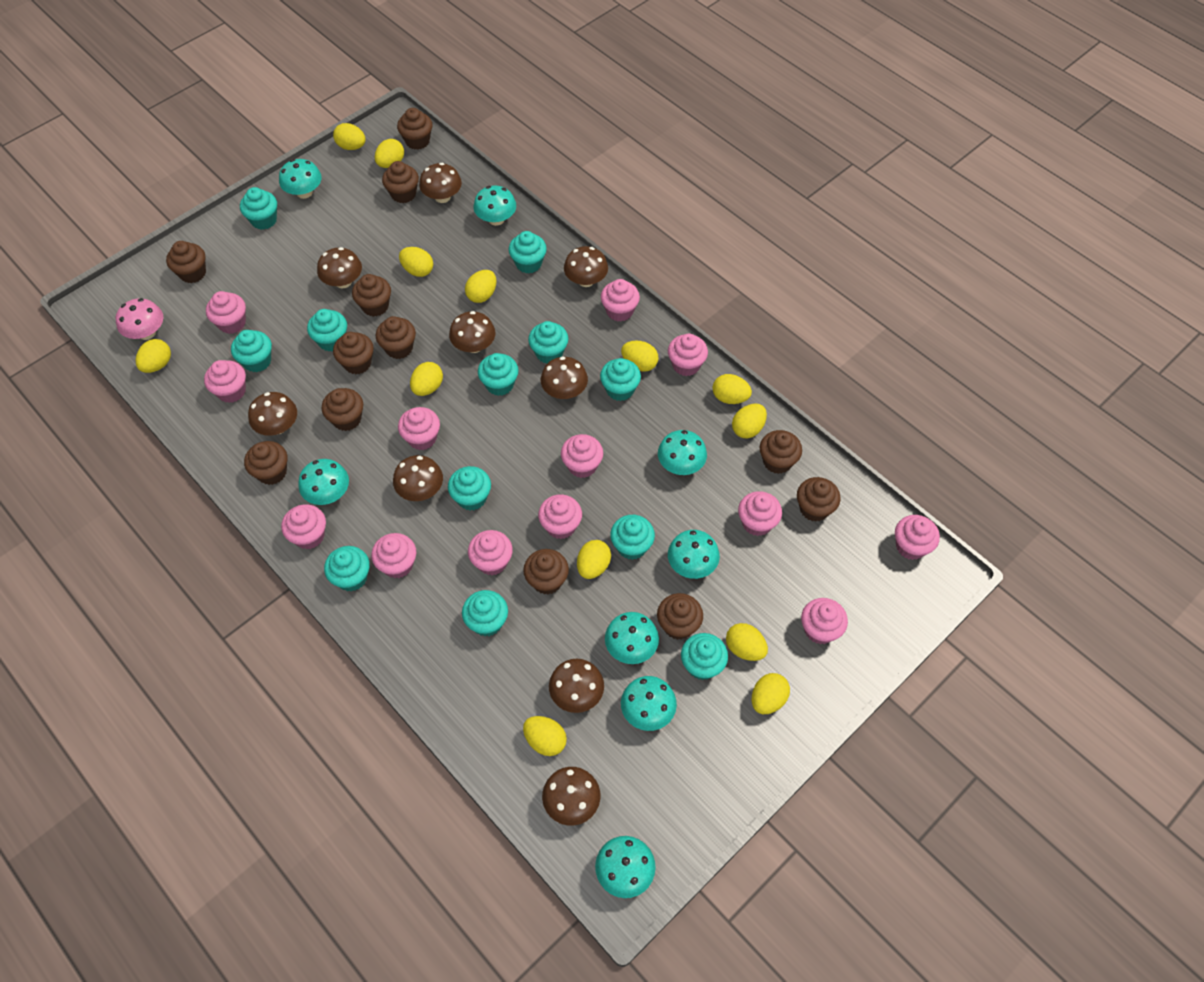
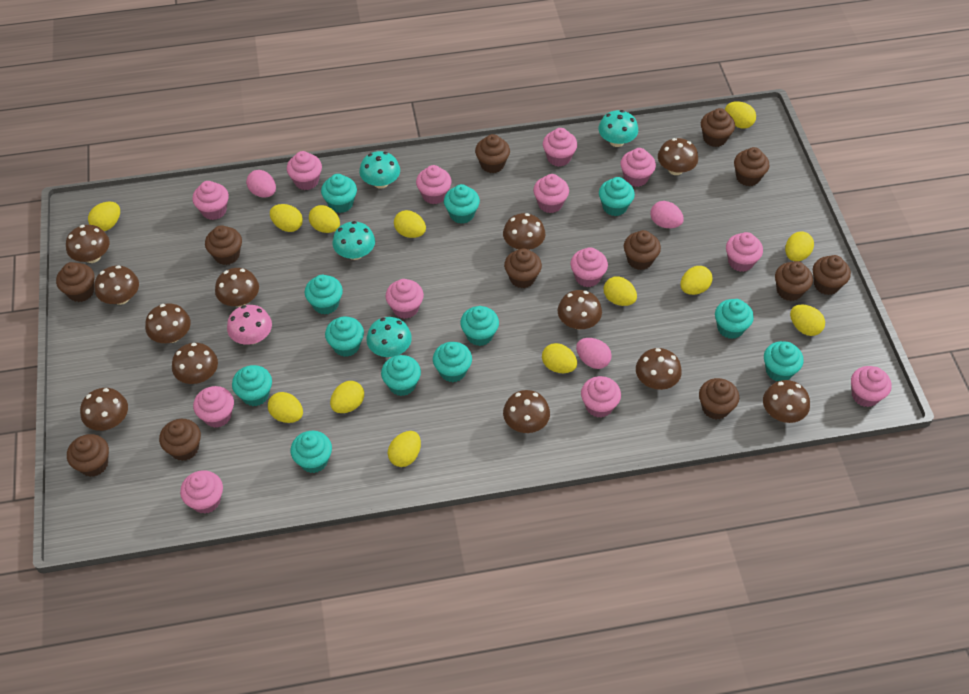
brown mushroom: [248,392,297,436] [317,247,362,288] [393,455,443,501] [419,163,462,203] [449,311,495,353] [541,356,588,399] [542,767,600,826] [549,659,604,713] [564,246,608,287] = 9 -> [66,225,109,263] [80,388,128,431] [94,265,139,305] [145,303,191,343] [172,343,218,384] [215,268,259,307] [503,213,545,250] [503,390,550,433] [558,290,602,329] [636,348,682,390] [658,138,698,175] [763,380,810,423] = 12
pink egg: none = 0 -> [246,170,276,198] [576,338,612,369] [650,201,684,228] = 3
turquoise mushroom: [279,159,322,199] [298,459,349,505] [474,185,516,226] [595,836,656,898] [605,612,659,664] [621,676,677,731] [658,430,707,475] [668,530,720,579] = 8 -> [332,221,375,260] [359,151,400,189] [367,317,412,357] [598,110,638,147] = 4

